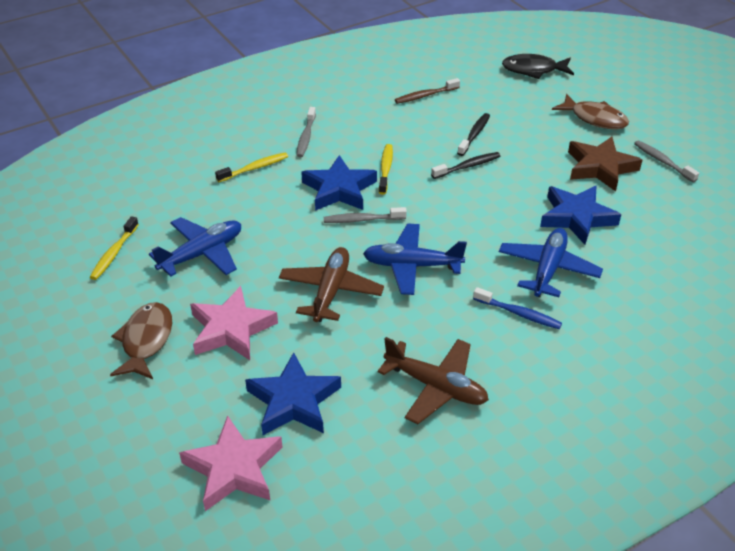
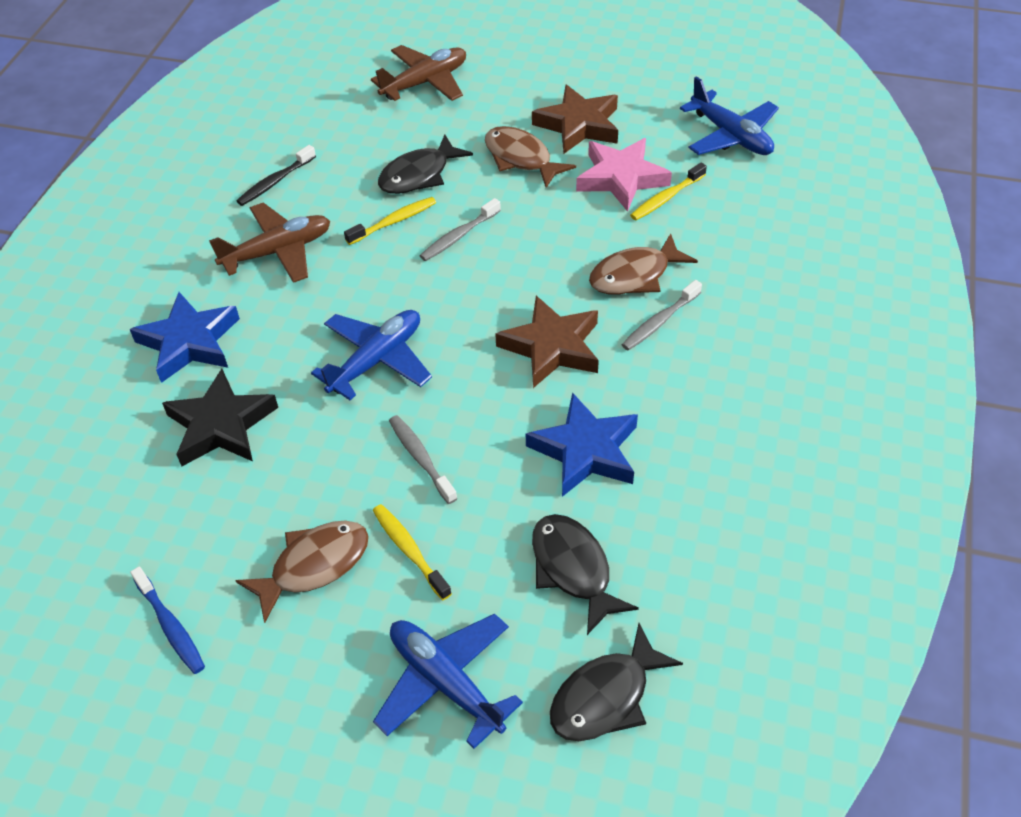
black fish: [502,54,574,79] = 1 -> [378,134,473,194] [532,514,639,635] [550,623,683,741] = 3
black star: none = 0 -> [162,369,278,467] = 1
black toothbrush: [431,152,500,179] [457,113,490,156] = 2 -> [237,145,316,206] = 1
blue star: [245,352,341,435] [301,155,377,211] [540,186,621,245] = 3 -> [130,292,240,383] [526,392,638,497] = 2
brown fish: [110,302,172,379] [552,94,629,129] = 2 -> [235,520,369,623] [485,126,576,188] [589,233,698,294] = 3
brown star: [568,137,642,191] = 1 -> [495,296,599,388] [532,85,618,154] = 2
brown toothbrush: [395,78,460,104] = 1 -> none = 0
pink star: [179,416,282,511] [190,286,278,360] = 2 -> [576,138,672,212] = 1

